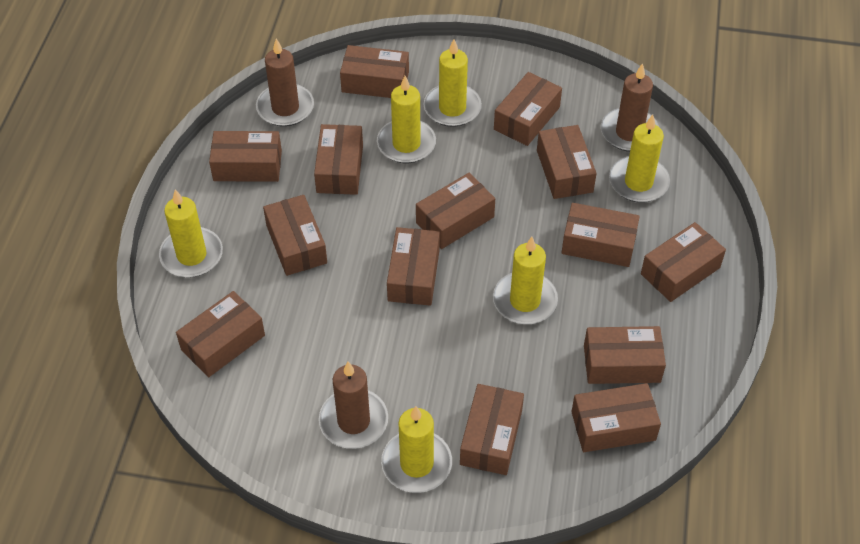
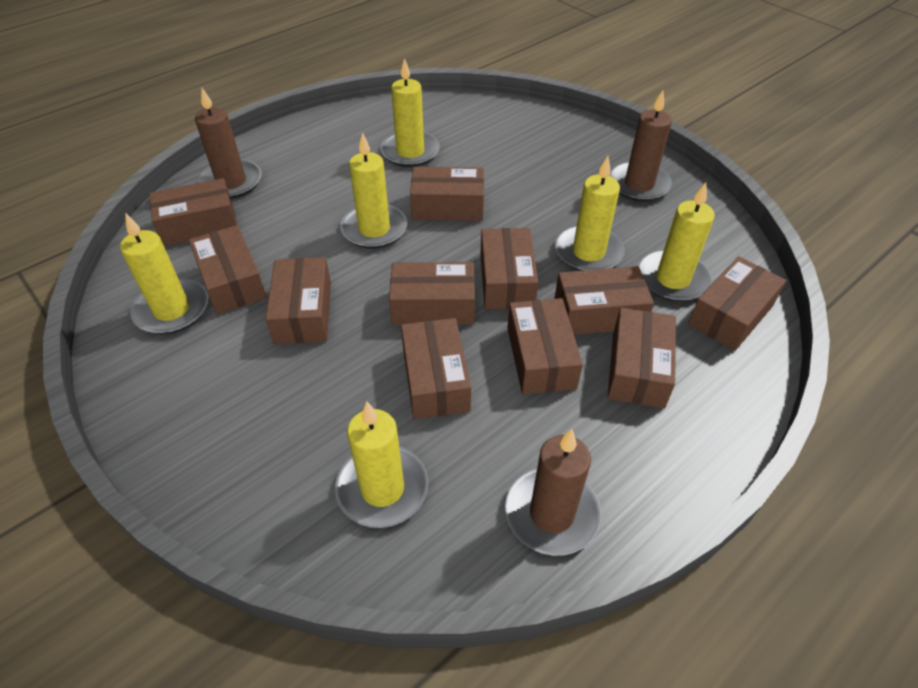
brown box: [176,291,265,377] [209,131,282,182] [263,195,327,276] [314,124,363,195] [340,45,409,98] [387,227,440,306] [416,173,495,249] [460,384,524,475] [494,72,562,146] [537,125,597,199] [562,203,640,267] [571,383,661,452] [584,326,666,384] [641,222,726,302] = 14 -> [149,178,237,246] [189,225,267,315] [266,257,331,345] [389,262,475,325] [401,318,471,419] [410,167,484,221] [480,228,538,309] [507,298,583,394] [555,266,654,335] [607,308,676,409] [688,256,786,351] = 11

